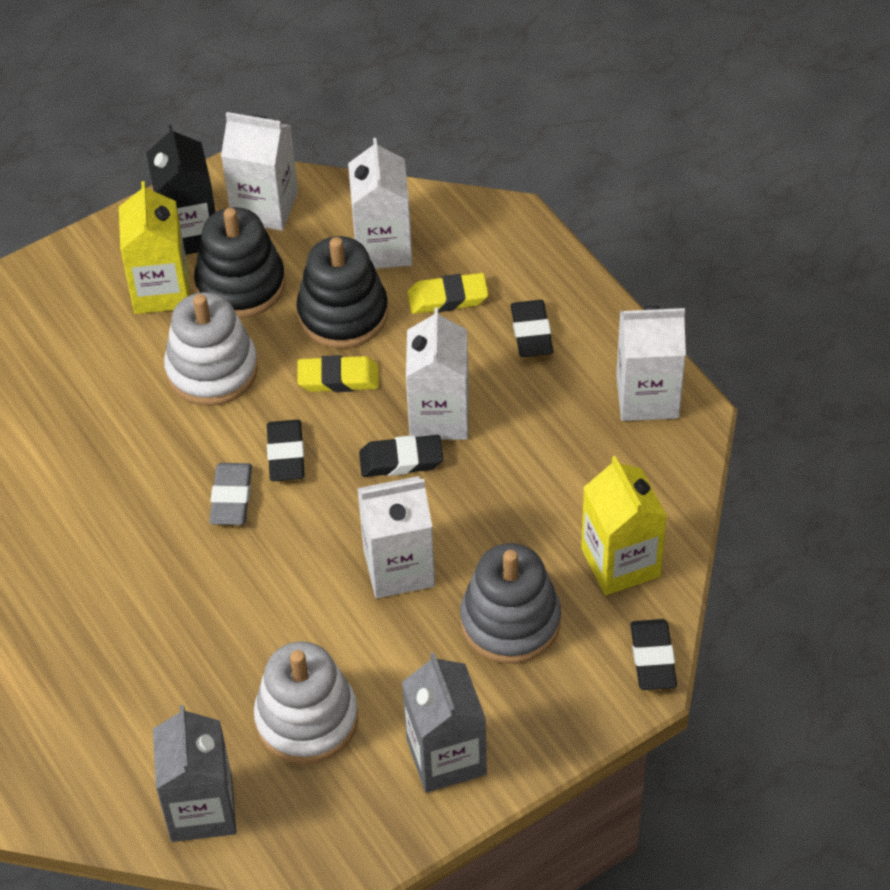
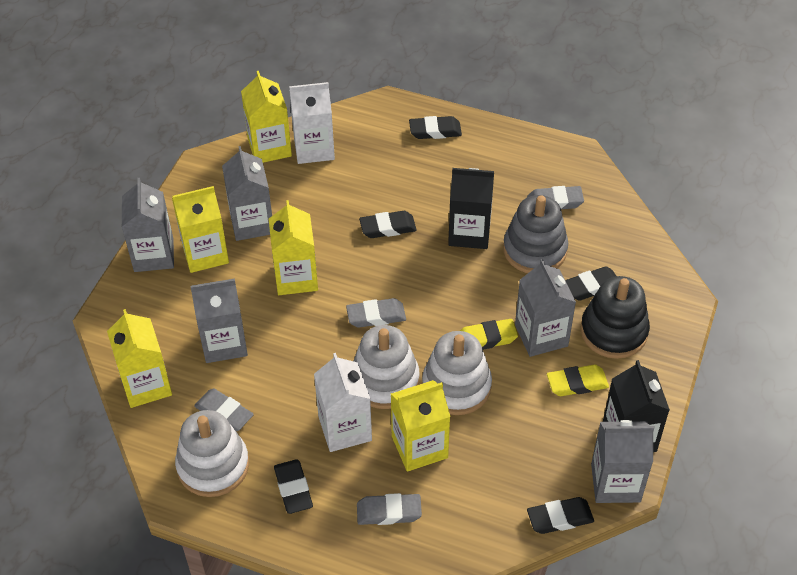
black carton: [146,124,216,255] = 1 -> [448,168,494,249] [603,360,670,452] = 2
black eraser: [267,420,305,481] [359,435,443,477] [511,300,553,357] [630,619,677,690] = 4 -> [274,459,313,514] [359,211,417,238] [409,116,462,139] [527,497,594,534] [565,266,616,301] = 5
black stacking toy: [194,207,285,318] [296,236,388,348] = 2 -> [581,276,650,359] = 1
grey carton: [153,705,236,842] [402,653,487,793] = 2 -> [122,178,174,272] [190,278,248,363] [222,146,272,241] [515,259,576,357] [591,420,654,503] = 5
grey eraser: [209,463,252,525] = 1 -> [194,389,254,431] [346,298,406,328] [357,493,422,525] [527,186,584,209] = 4
white carton: [221,112,298,231] [348,138,412,269] [357,476,435,598] [406,308,469,440] [616,306,686,421] = 5 -> [289,82,335,164] [314,353,372,452] = 2
white stacking toy: [164,292,258,406] [254,641,358,764] = 2 -> [175,410,249,497] [354,325,419,409] [422,331,492,415] = 3
yellow carton: [119,181,189,314] [581,456,667,595] = 2 -> [107,309,172,408] [172,186,229,273] [241,71,292,163] [269,200,318,295] [391,380,451,472] = 5

